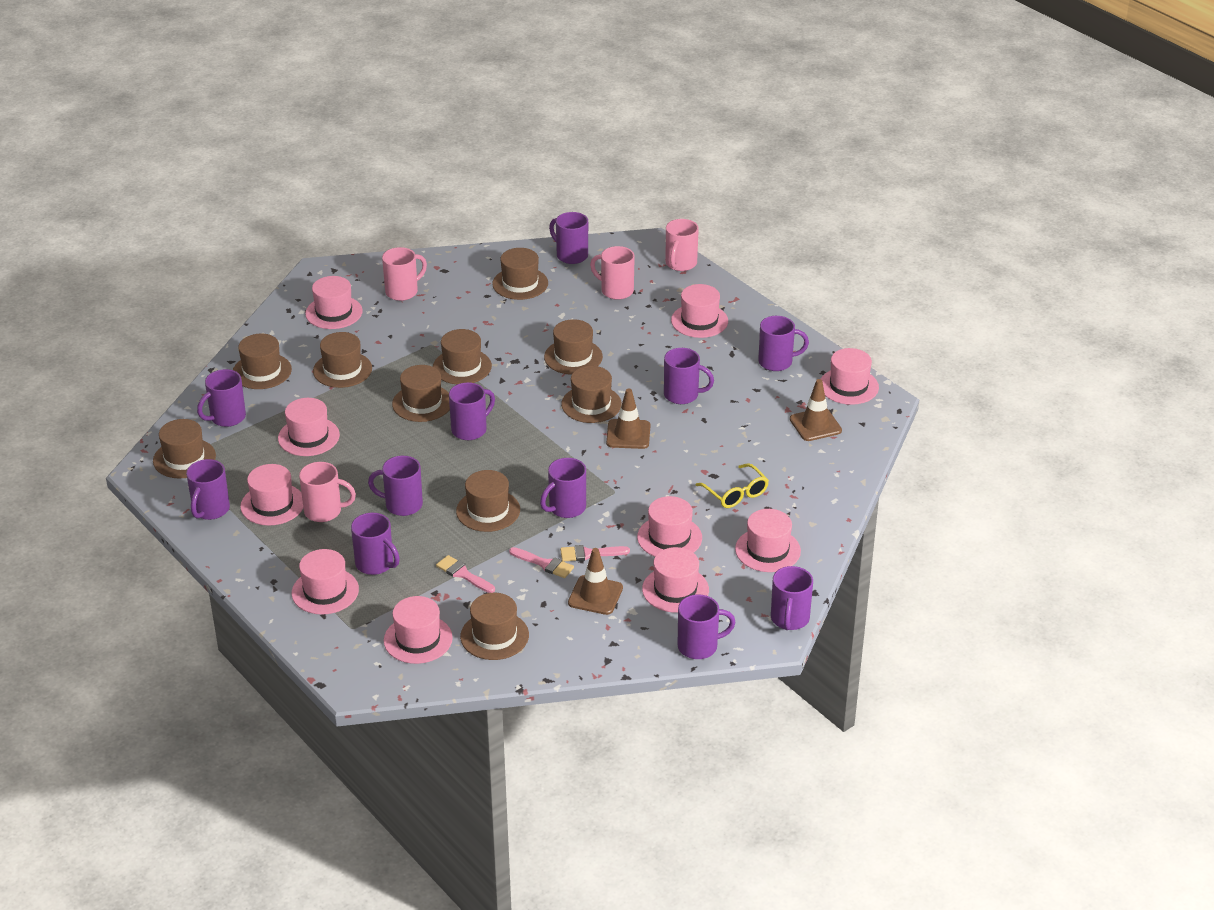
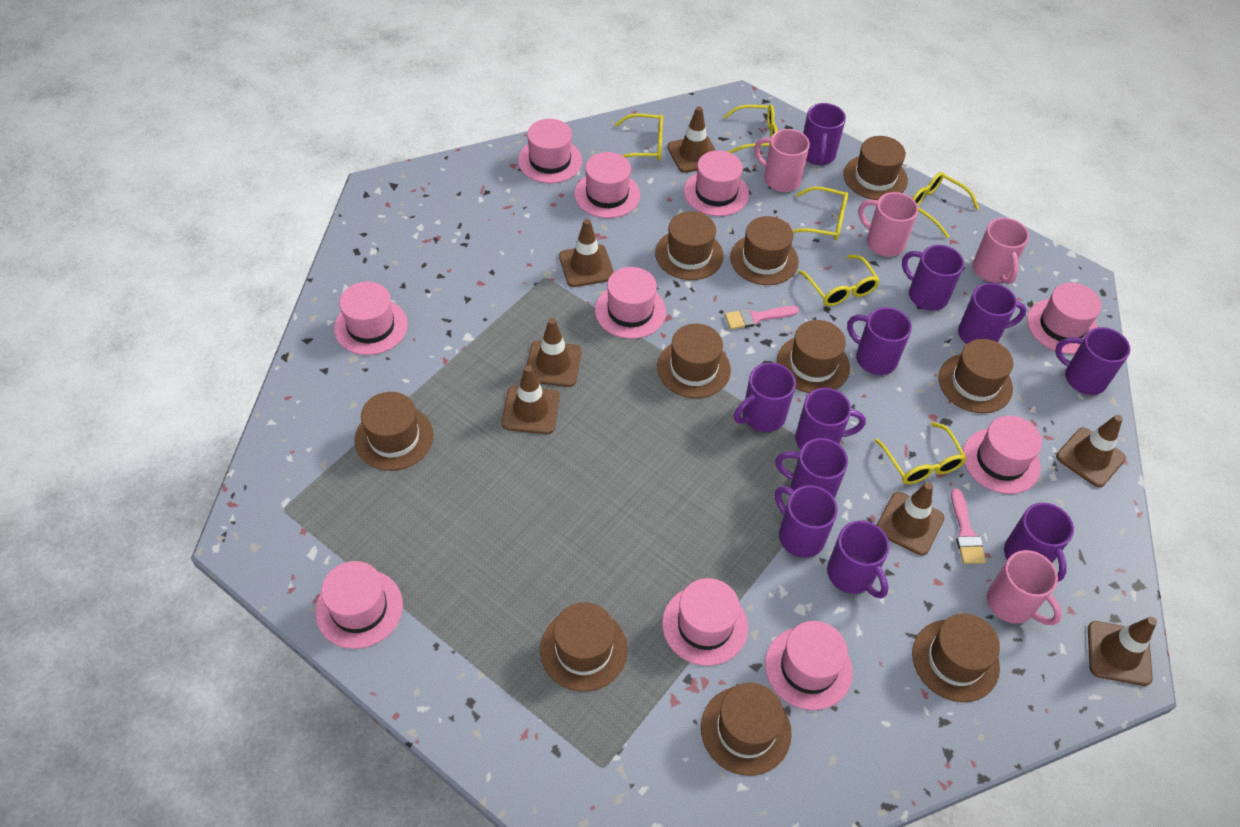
brown traffic cone: [568,548,623,615] [606,389,650,449] [790,379,842,441] = 3 -> [502,365,560,434] [527,318,581,387] [559,219,614,287] [667,106,716,173] [877,482,944,556] [1056,415,1126,487] [1088,617,1157,686] = 7
pink brush: [436,555,495,593] [509,547,574,578] [560,545,630,562] = 3 -> [725,306,799,330] [951,488,986,564] = 2
yellow glasses: [696,463,769,508] = 1 -> [615,113,663,161] [723,105,778,153] [792,186,848,240] [798,255,880,306] [874,422,967,484] [912,172,979,238] = 6

